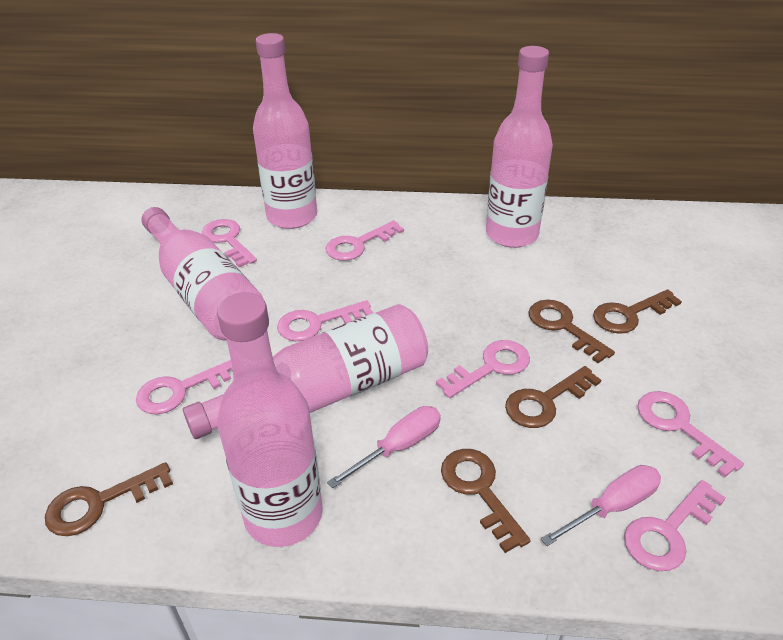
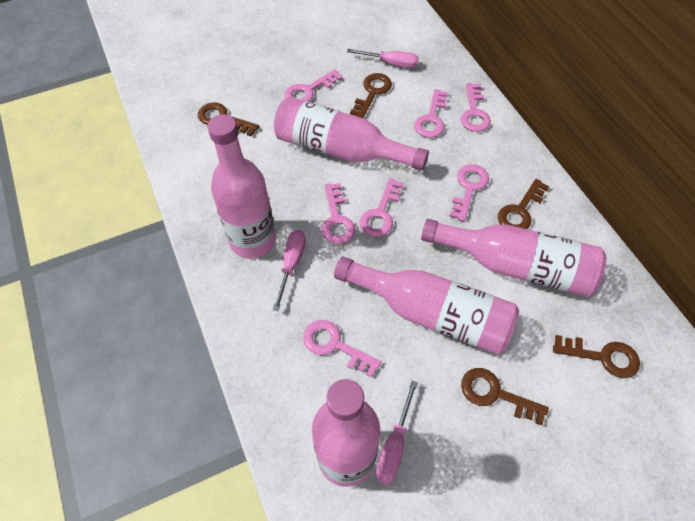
pink screwdriver: [327,406,441,488] [541,465,661,546] = 2 -> [273,230,306,311] [347,49,419,68] [376,381,418,485] = 3

